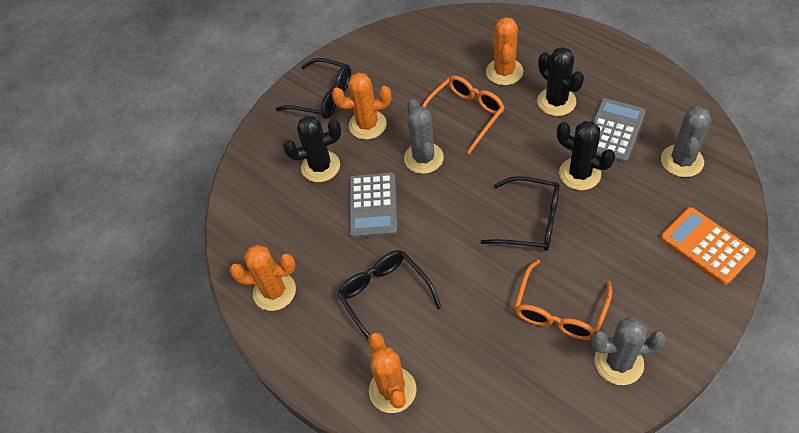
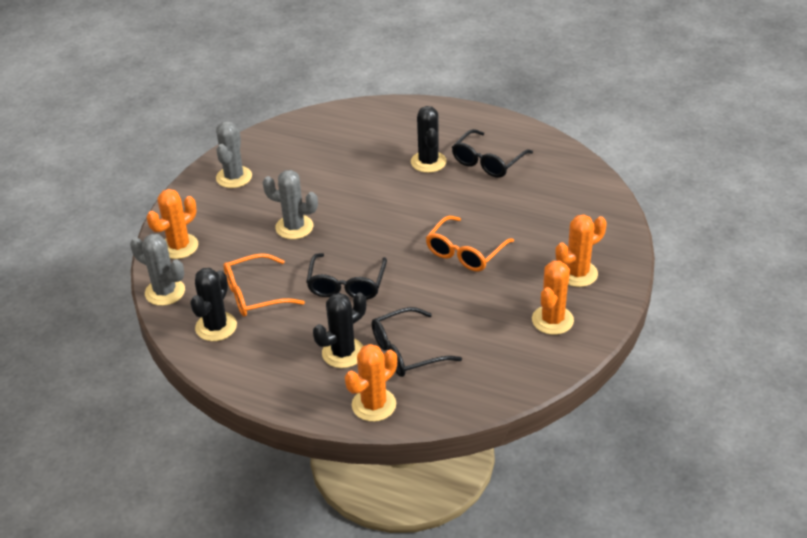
grey calculator: [349,173,397,238] [592,98,646,163] = 2 -> none = 0
orange calculator: [660,207,756,285] = 1 -> none = 0

